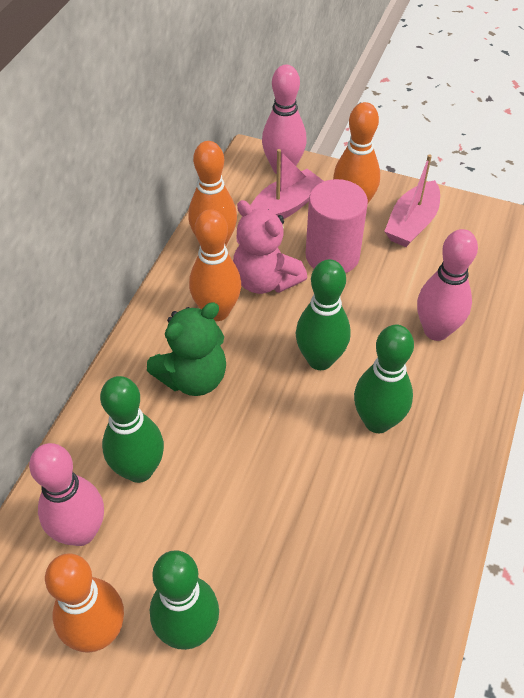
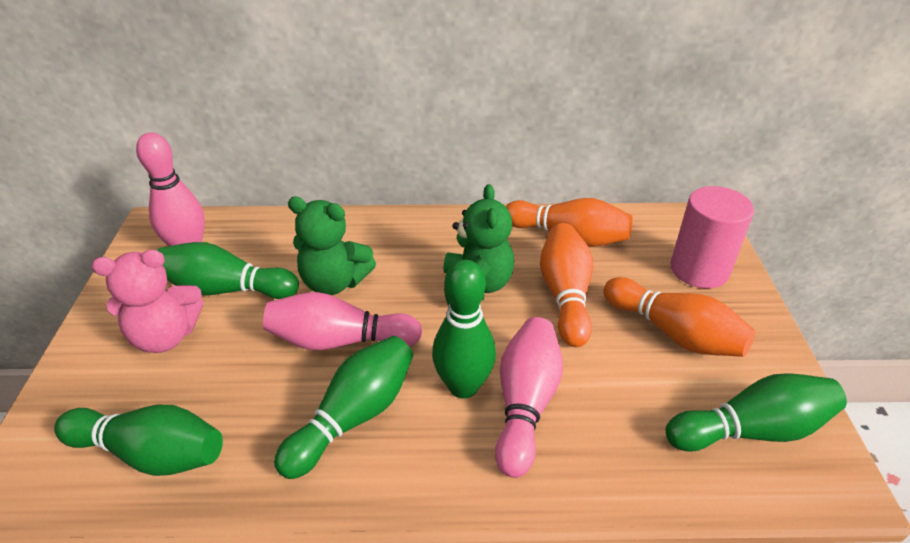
green bowling pin: [100,376,164,483] [150,550,219,650] [296,259,350,370] [354,325,414,433] = 4 -> [54,405,223,476] [157,242,299,299] [274,336,413,479] [432,260,496,398] [666,373,847,452] = 5
green teddy bear: [147,302,226,396] = 1 -> [288,197,376,295] [443,184,514,306] = 2
orange bowling pin: [45,553,124,653] [188,141,237,246] [189,209,241,321] [333,102,380,203] = 4 -> [505,198,633,247] [540,223,593,347] [604,277,756,357] = 3
pink boat: [250,149,324,219] [384,154,440,247] = 2 -> none = 0

